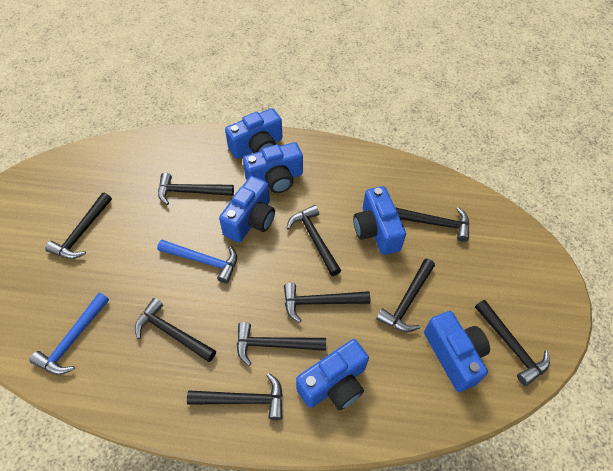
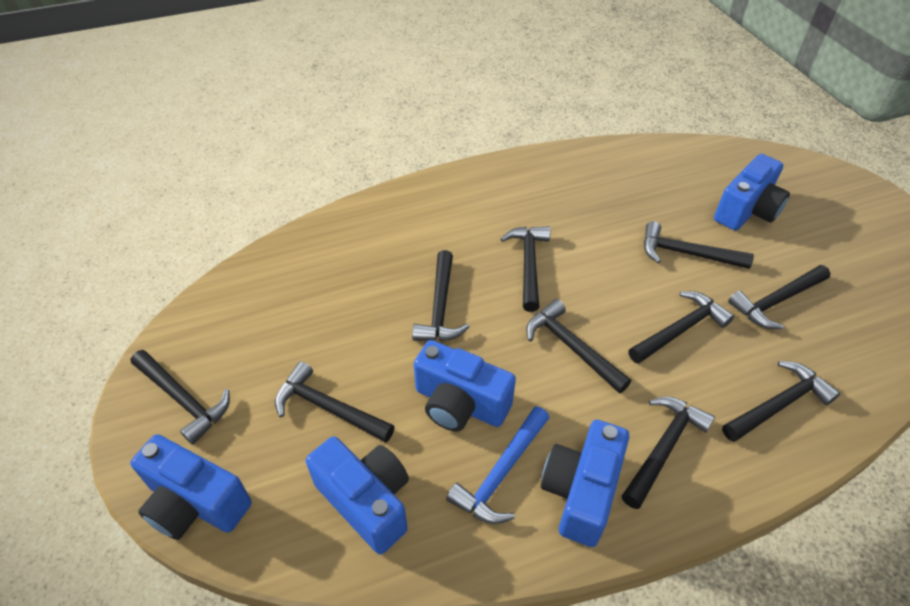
blue camera: [219,176,275,243] [225,108,282,159] [243,142,303,193] [296,339,369,410] [353,186,406,255] [424,311,490,392] = 6 -> [130,434,252,540] [306,436,409,555] [414,340,516,432] [541,420,629,547] [714,154,790,231] = 5
blue hammer: [29,293,109,375] [157,240,237,283] = 2 -> [446,406,549,524] = 1

